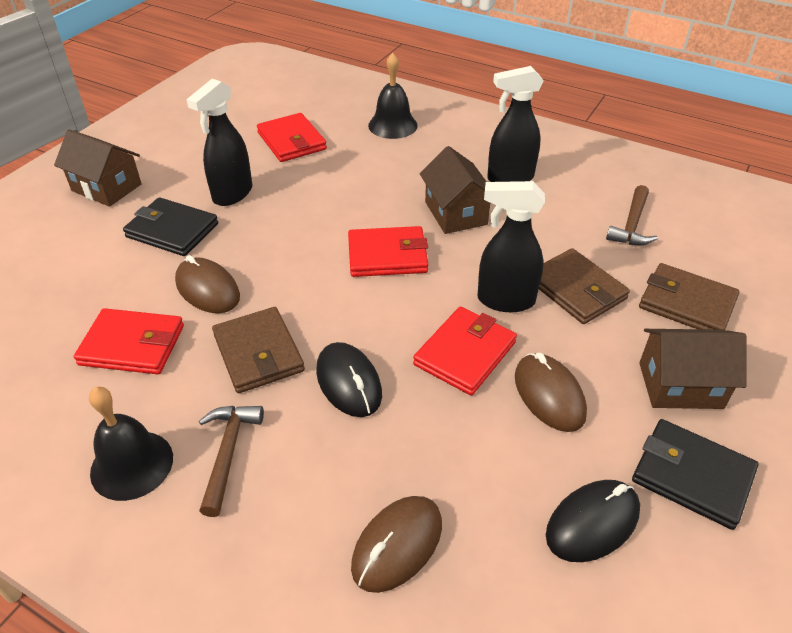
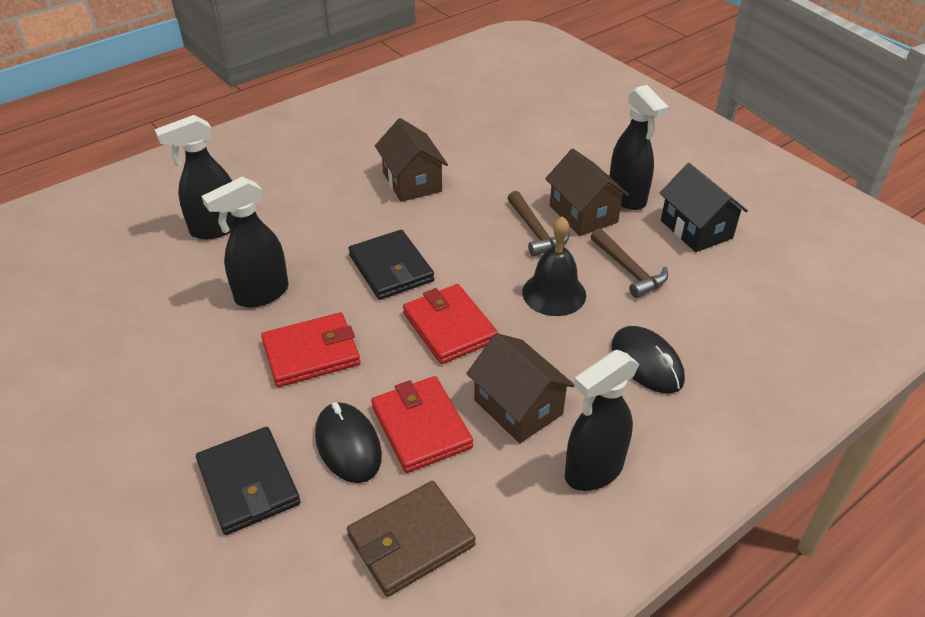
black bell: [89,387,173,501] [368,53,418,139] = 2 -> [522,216,586,316] = 1
black house: none = 0 -> [660,163,748,252] = 1
black spray bottle: [186,79,252,206] [478,181,545,312] [487,66,544,182] = 3 -> [155,115,233,240] [202,177,289,308] [565,350,639,491] [609,85,669,210] = 4
brown mouse: [175,255,240,313] [351,496,442,593] [515,353,587,432] = 3 -> none = 0
brown wallet: [212,307,305,393] [539,248,630,324] [639,263,740,330] = 3 -> [347,481,476,597] = 1
red wallet: [74,308,184,374] [257,113,327,162] [348,226,428,277] [413,307,517,395] = 4 -> [261,312,361,387] [371,376,473,473] [403,284,498,364] = 3

